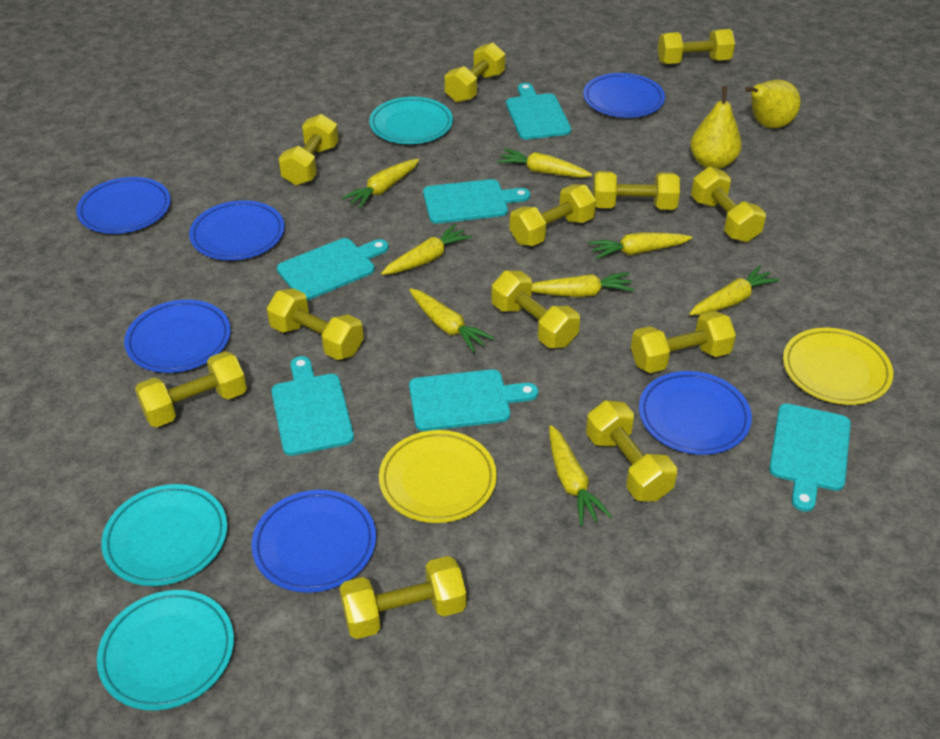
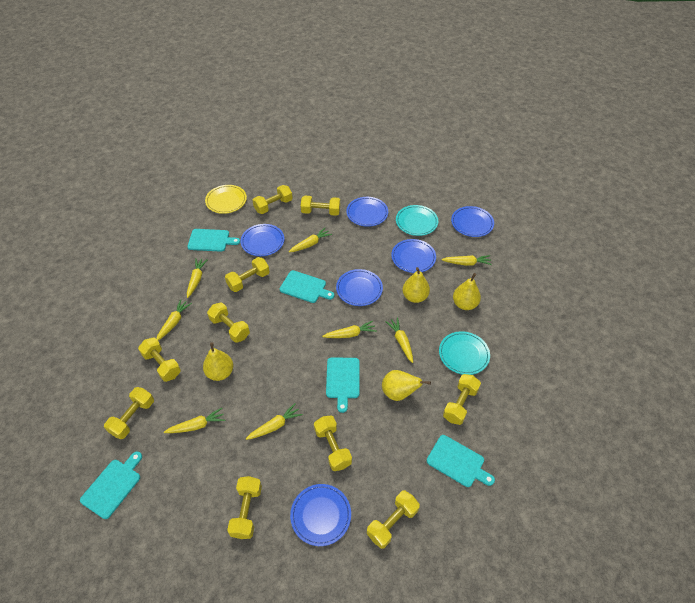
turquoise cutting board: [271,356,354,456] [277,238,389,300] [409,369,538,431] [423,179,530,224] [506,83,571,140] [769,403,851,512] = 6 -> [80,452,142,519] [187,229,240,252] [280,270,334,303] [326,357,360,413] [427,435,495,487] = 5
turquoise plate: [97,590,234,710] [101,484,227,586] [369,97,453,144] = 3 -> [396,205,438,236] [439,331,490,375] = 2
yellow dumbbell: [135,351,247,427] [267,288,364,360] [278,114,339,186] [339,556,466,639] [445,42,505,103] [491,270,580,348] [510,184,596,246] [586,400,677,501] [593,171,680,210] [631,311,736,373] [658,29,735,64] [691,167,766,242] = 12 -> [104,387,154,439] [138,338,181,382] [207,303,250,343] [225,257,270,292] [227,476,262,539] [253,185,293,214] [301,195,340,216] [314,415,352,471] [367,490,420,549] [443,374,481,425] = 10
yellow pear: [690,86,742,169] [745,80,801,128] = 2 -> [203,342,233,381] [382,370,431,401] [402,267,430,303] [453,273,481,310] = 4
yellow plate: [379,430,497,523] [783,328,893,405] = 2 -> [205,185,247,214] = 1

